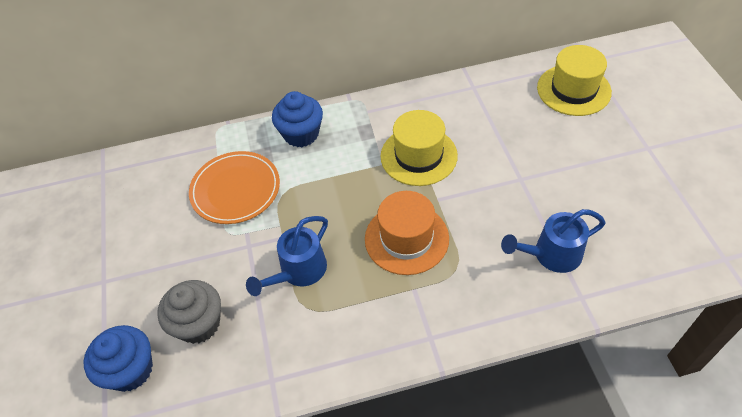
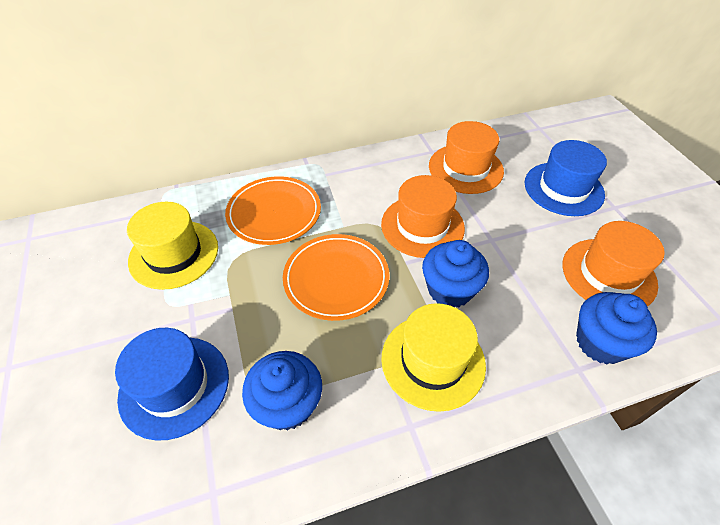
blue cupcake: [83,325,153,392] [272,91,323,147] = 2 -> [242,351,322,431] [422,240,489,307] [576,292,657,364] = 3
blue hat: none = 0 -> [115,328,229,441] [525,140,607,216] = 2
blue watering can: [246,216,328,296] [501,209,606,273] = 2 -> none = 0
grey cupcake: [157,280,221,344] = 1 -> none = 0
orange hat: [365,191,449,275] = 1 -> [381,175,465,258] [429,121,504,194] [562,221,665,306] = 3
orange plate: [189,151,280,224] = 1 -> [225,176,321,245] [283,234,390,321] = 2

